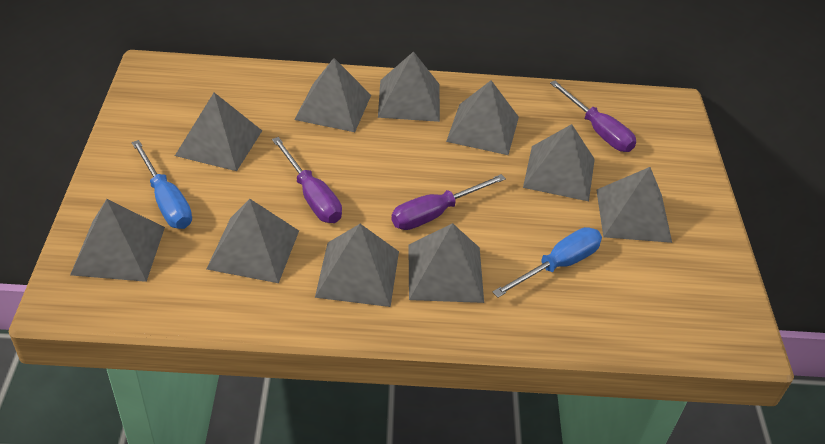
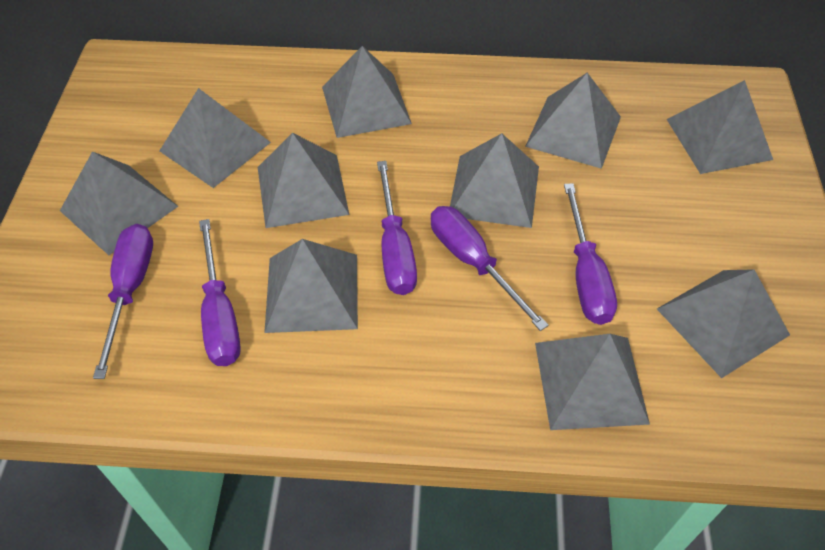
blue screwdriver: [132,140,192,229] [493,227,602,298] = 2 -> none = 0
purple screwdriver: [272,137,342,223] [391,174,506,230] [550,81,636,152] = 3 -> [93,224,153,379] [199,219,241,366] [377,161,417,295] [431,206,549,331] [564,183,617,325] = 5

